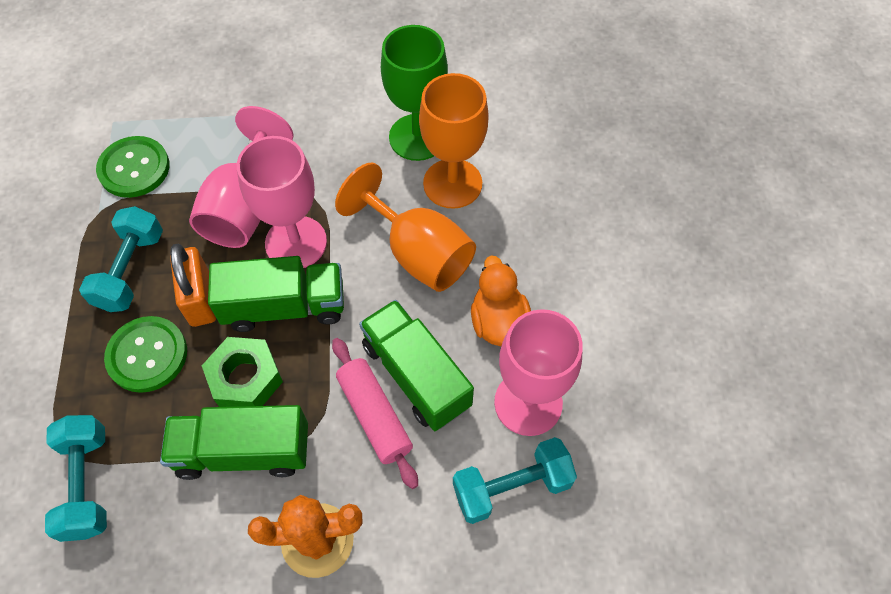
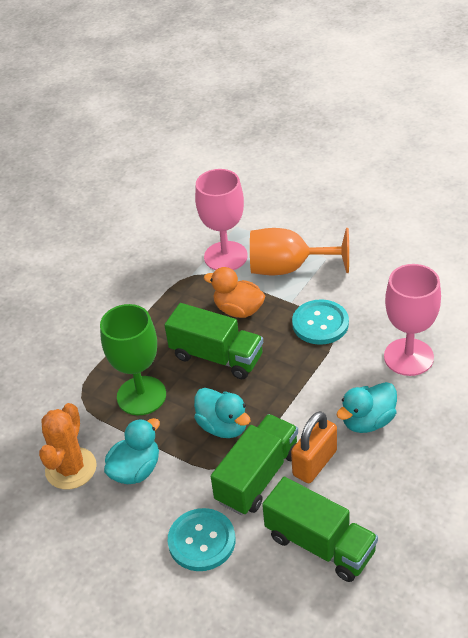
green button: [96,136,170,198] [104,316,187,393] = 2 -> none = 0
green nut: [202,337,283,407] = 1 -> none = 0
orange goblet: [335,162,476,292] [419,73,489,209] = 2 -> [250,228,349,275] = 1
pink goblet: [189,106,294,248] [237,136,327,268] [494,309,583,436] = 3 -> [195,169,248,270] [384,264,441,376] = 2
pink rolling pin: [332,338,418,489] = 1 -> none = 0
turquoise button: none = 0 -> [168,508,235,571] [292,299,349,345] = 2
turquoise duck: none = 0 -> [104,418,160,484] [194,388,251,438] [337,382,397,433] = 3
turquoise dumbbell: [45,415,107,542] [79,206,163,312] [453,437,577,524] = 3 -> none = 0

